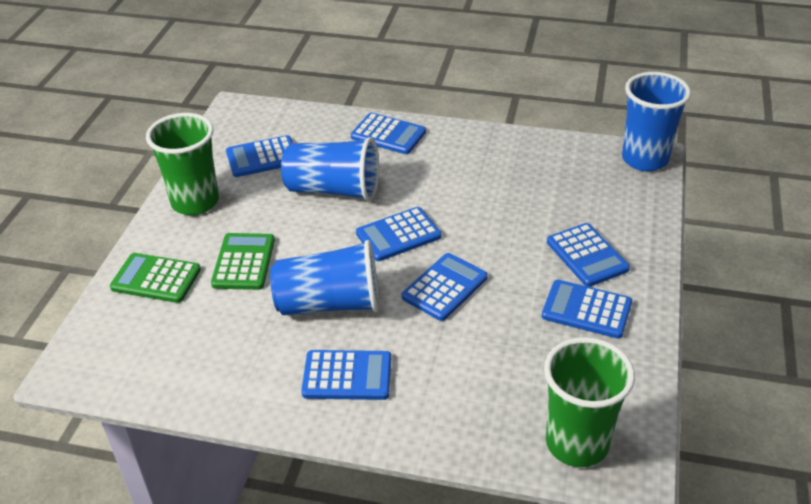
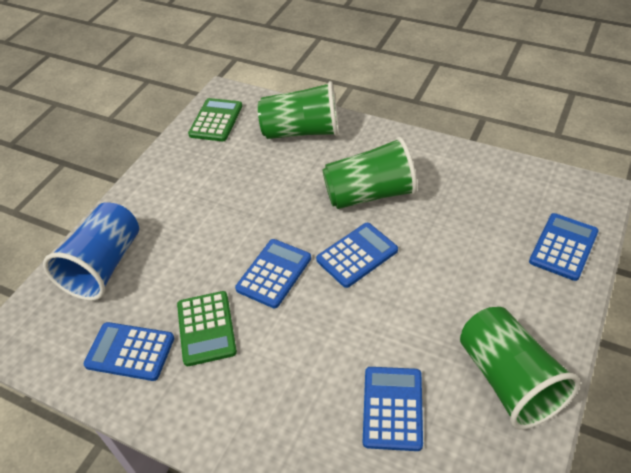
blue calculator: [226,135,293,177] [301,350,391,400] [351,113,426,154] [356,207,441,261] [402,253,488,321] [542,280,632,339] [547,223,630,287] = 7 -> [83,322,174,381] [235,239,311,308] [316,223,398,288] [363,367,423,451] [529,213,599,281] = 5
blue cup: [270,240,379,315] [281,137,379,201] [622,72,691,171] = 3 -> [43,202,139,301] = 1
green cup: [146,113,219,215] [544,337,635,467] = 2 -> [258,81,339,139] [323,137,417,209] [460,307,580,429] = 3

